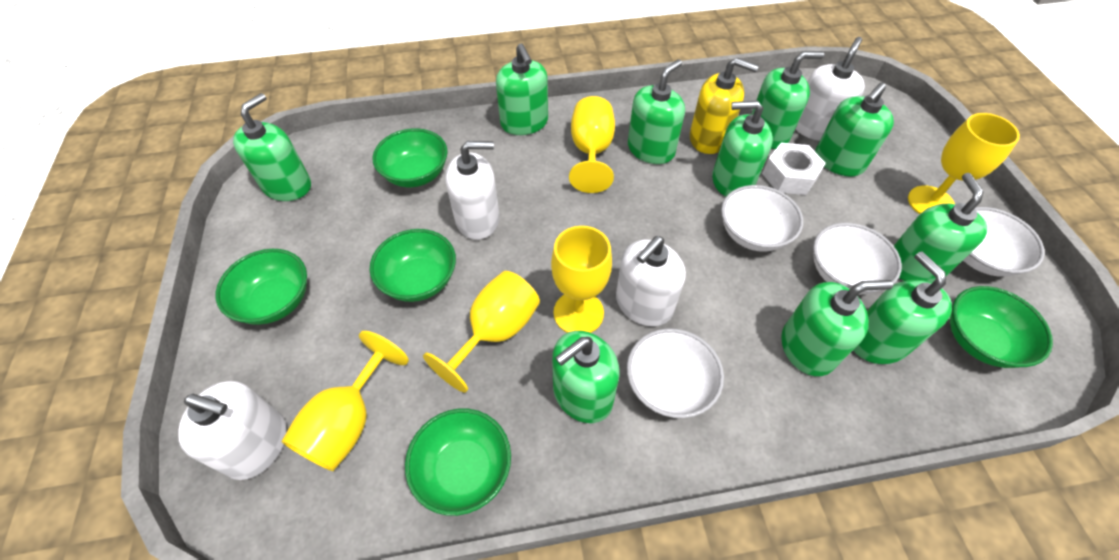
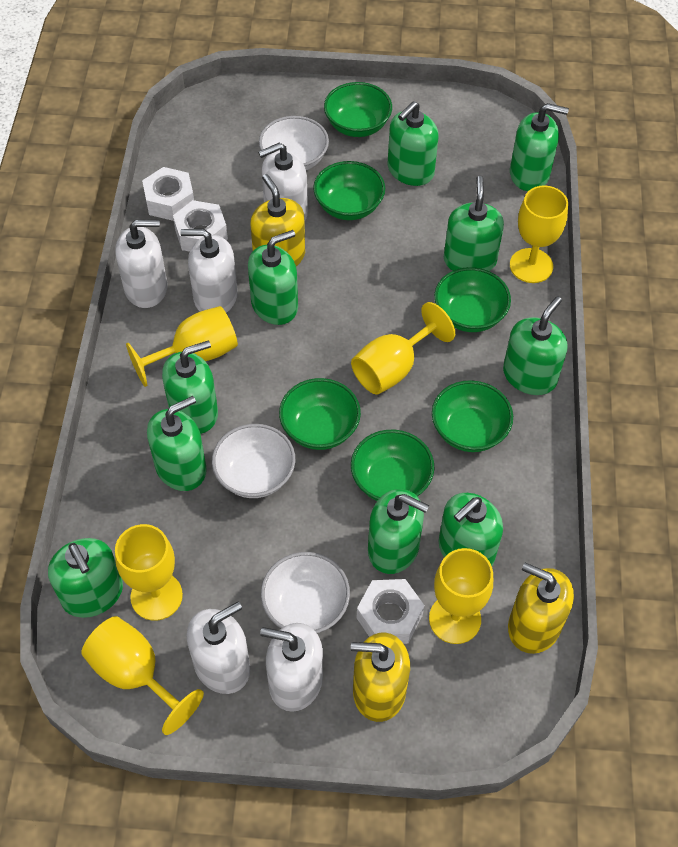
green bowl: [215,249,307,325] [370,229,456,302] [373,128,448,187] [405,408,511,516] [950,286,1053,368] = 5 -> [279,378,361,450] [313,161,385,220] [324,82,392,137] [351,430,435,501] [432,380,513,452] [434,267,511,332] = 6
white bowl: [627,328,724,418] [721,185,803,252] [813,223,902,295] [963,207,1045,276] = 4 -> [212,424,295,498] [259,116,329,171] [261,552,350,633] = 3
white nut: [762,143,826,195] = 1 -> [142,167,194,221] [173,200,228,252] [357,579,424,644] = 3
white soap dispenser: [178,381,287,480] [445,141,500,240] [616,236,686,326] [795,37,865,141] = 4 -> [115,220,167,308] [180,229,238,313] [187,601,250,694] [258,143,308,222] [260,623,323,712] = 5
yellow goblet: [281,331,409,471] [423,271,540,393] [551,226,612,333] [569,96,615,193] [908,113,1020,214] = 5 -> [81,616,204,735] [115,524,183,621] [126,306,238,387] [351,302,455,395] [429,548,493,644] [510,185,568,283] = 6
yellow soap dispenser: [690,57,759,154] = 1 -> [250,174,305,266] [351,633,410,722] [508,563,574,654] = 3

